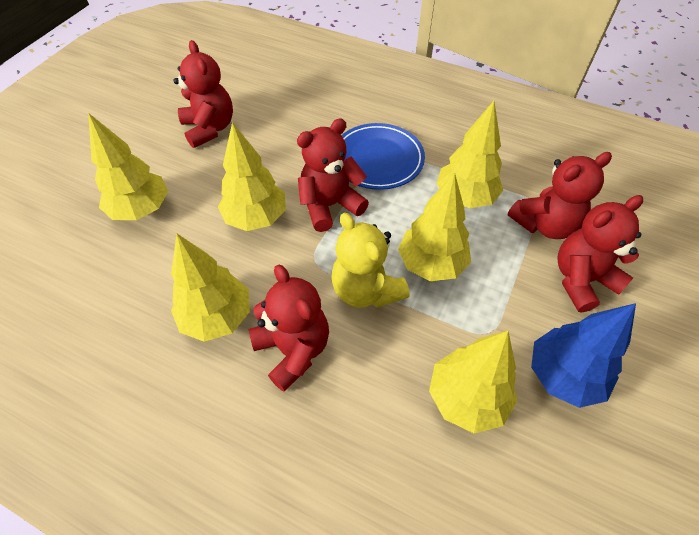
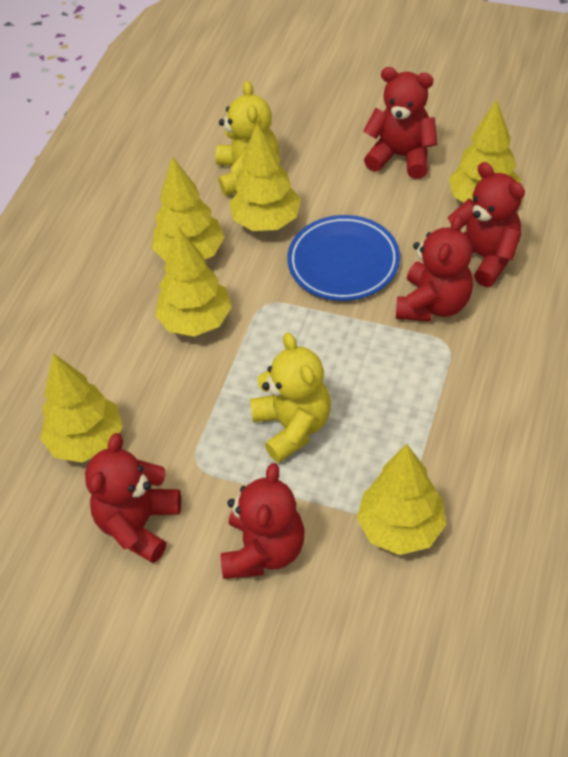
blue tree: [531,303,636,408] = 1 -> none = 0
yellow teddy bear: [331,212,410,308] = 1 -> [215,81,279,196] [250,333,331,463] = 2

